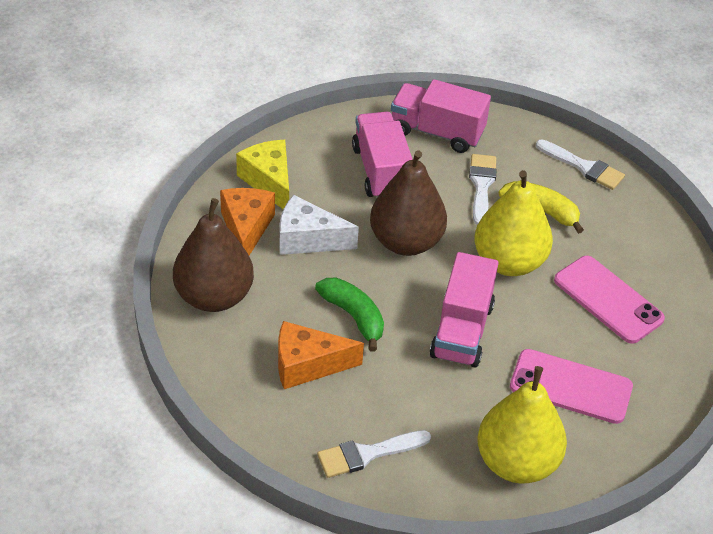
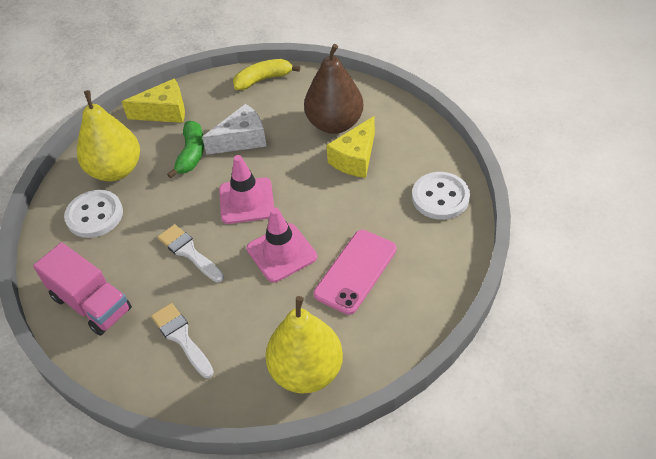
brown pear: [173,198,254,312] [370,150,447,256] = 2 -> [304,44,363,134] = 1
orange cheese: [220,188,275,255] [278,321,364,389] = 2 -> none = 0
pink phone: [510,349,633,424] [554,256,665,344] = 2 -> [314,230,397,315] = 1
pink traffic cone: none = 0 -> [219,155,274,224] [247,207,317,282] = 2
pink truck: [352,112,413,197] [391,79,491,153] [430,252,499,367] = 3 -> [33,242,132,336] = 1
white brush: [317,430,431,478] [469,154,497,225] [536,140,625,190] = 3 -> [151,303,214,378] [158,224,224,282] = 2
white button: none = 0 -> [64,190,123,238] [412,172,470,220] = 2
yellow cheese: [236,140,289,209] = 1 -> [122,79,185,123] [326,116,375,178] = 2

